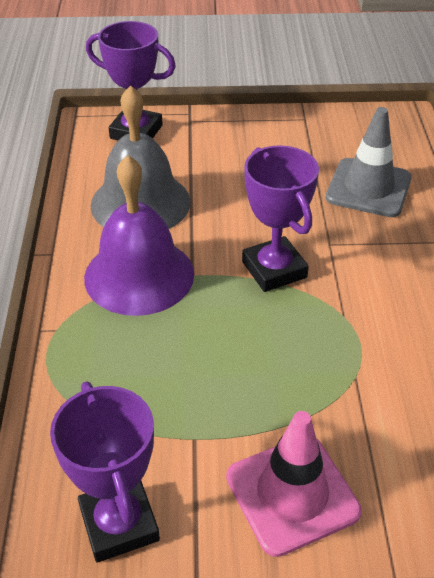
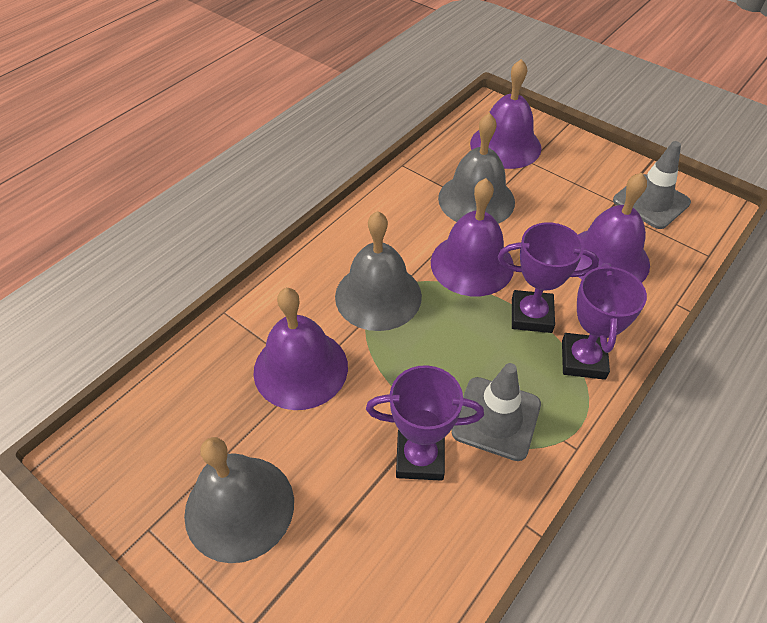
grey bell: [91,85,191,229] = 1 -> [184,437,294,563] [335,211,422,331] [438,113,515,224] = 3
grey traffic cone: [326,107,412,217] = 1 -> [452,363,541,461] [613,141,691,229] = 2
pink traffic cone: [226,411,362,557] = 1 -> none = 0
purple bell: [84,155,194,316] = 1 -> [253,288,348,410] [431,178,514,296] [470,59,542,169] [575,173,650,283] = 4

